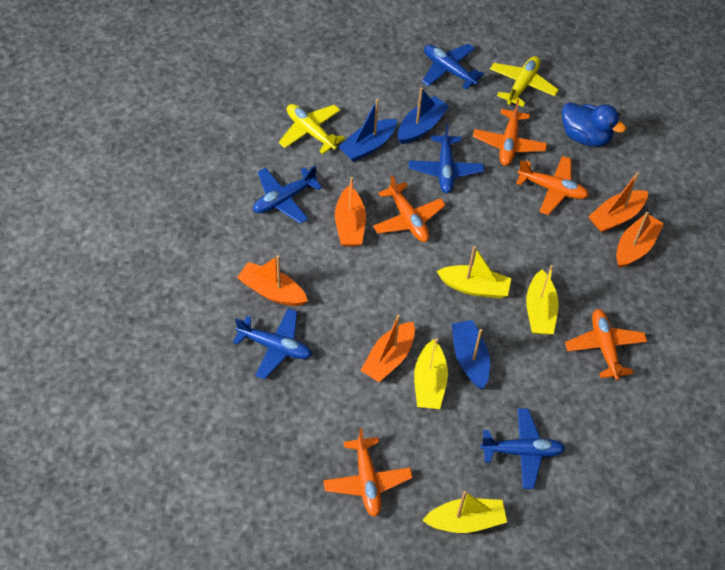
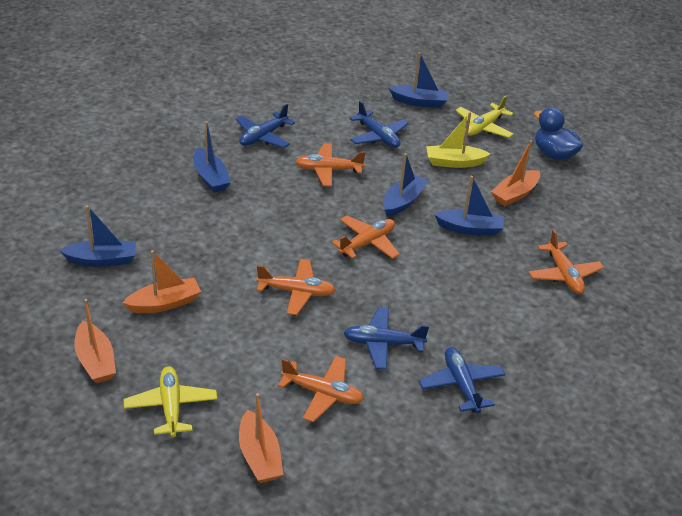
blue boat: [339,99,397,162] [398,88,449,144] [452,320,490,389] = 3 -> [59,205,136,267] [193,121,231,193] [383,153,428,217] [389,52,449,108] [434,176,504,236] = 5
blue plane: [233,308,312,379] [253,165,322,224] [409,124,484,193] [422,43,484,90] [480,408,566,489] = 5 -> [236,104,295,148] [344,307,429,370] [350,101,409,148] [419,347,505,413] = 4
orange boat: [237,255,308,306] [335,177,366,246] [360,315,415,382] [588,172,648,232] [616,212,664,268] = 5 -> [74,299,116,383] [122,250,201,313] [239,393,283,483] [491,140,540,206] = 4
yellow boat: [414,338,448,409] [422,491,507,533] [437,246,511,298] [526,265,559,335] = 4 -> [426,112,491,168] = 1

